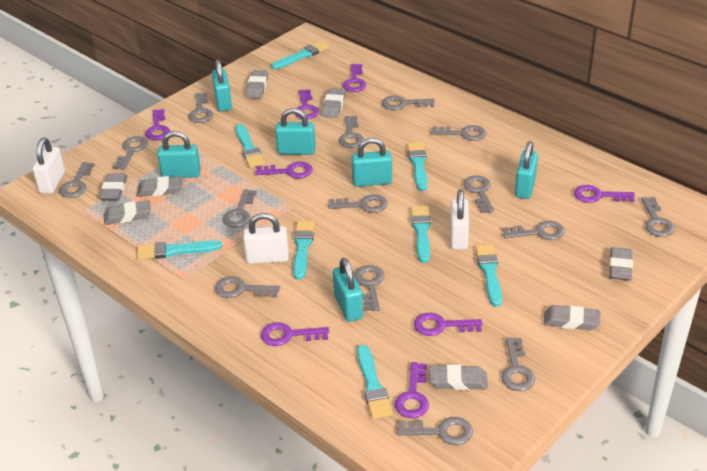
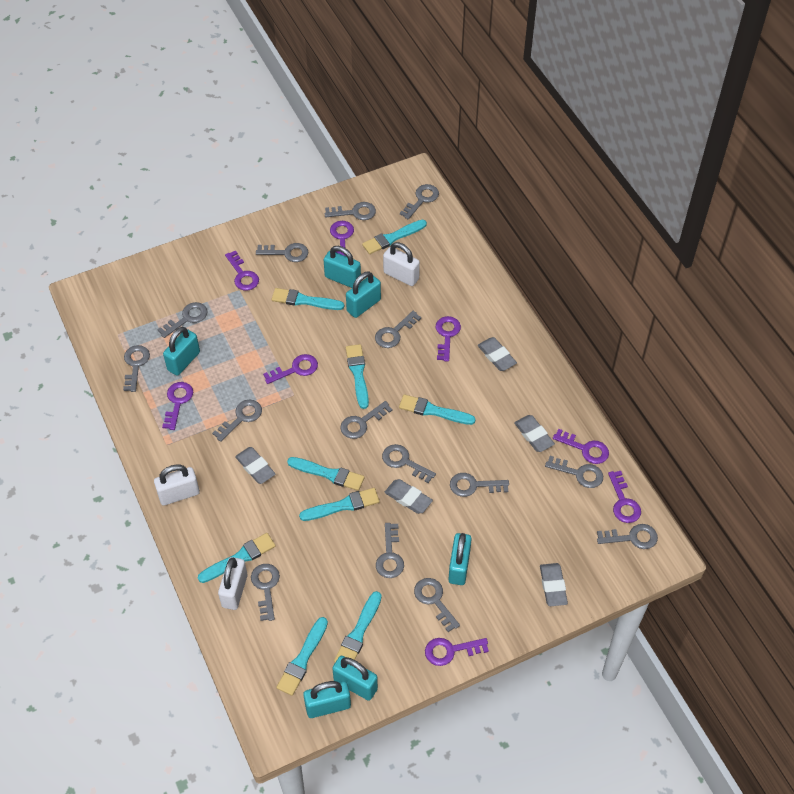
grey eraser: [99,173,128,200] [104,200,151,225] [137,176,183,197] [246,70,268,99] [322,88,346,118] [430,364,488,390] [543,305,600,330] [609,247,633,281] = 8 -> [235,447,275,484] [385,479,433,514] [477,337,517,371] [514,415,555,452] [540,563,568,606] = 5
turquoise brush: [137,241,222,260] [235,124,265,168] [271,41,329,69] [293,221,315,280] [357,345,393,419] [408,142,427,191] [411,206,431,263] [475,244,502,307] = 8 -> [198,533,276,583] [272,288,344,310] [276,617,328,696] [287,457,365,491] [299,488,380,521] [334,591,382,662] [346,344,369,409] [362,220,427,254] [399,394,476,425] = 9

